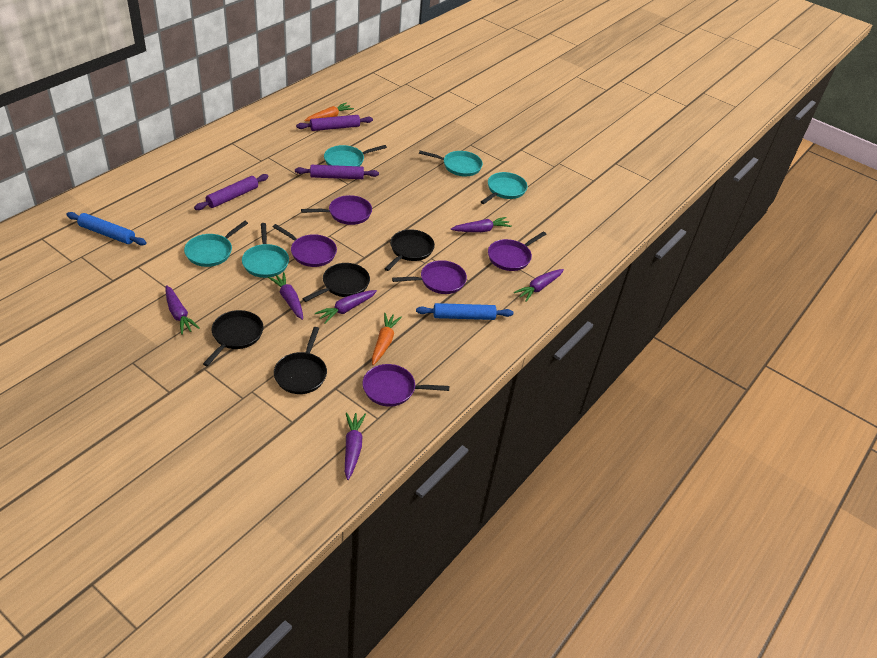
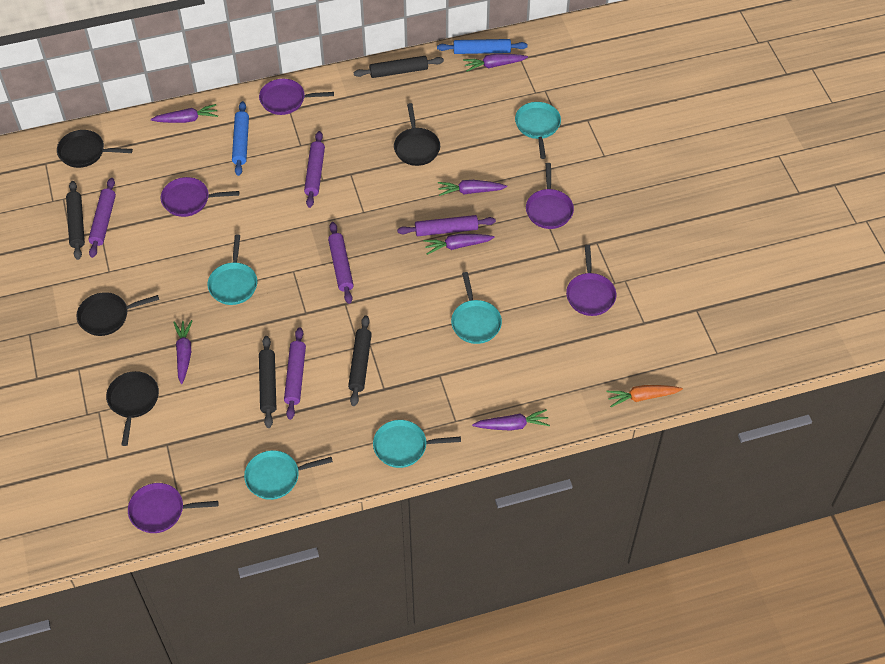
black rolling pin: none = 0 -> [66,181,85,260] [259,336,276,428] [348,315,372,406] [353,56,444,78] = 4
orange carrot: [304,103,354,122] [372,313,402,365] = 2 -> [606,385,683,407] = 1
purple rolling pin: [194,174,268,210] [295,165,379,179] [296,115,373,131] = 3 -> [88,178,116,258] [284,328,306,420] [304,131,325,208] [328,222,354,304] [397,215,496,236] = 5

